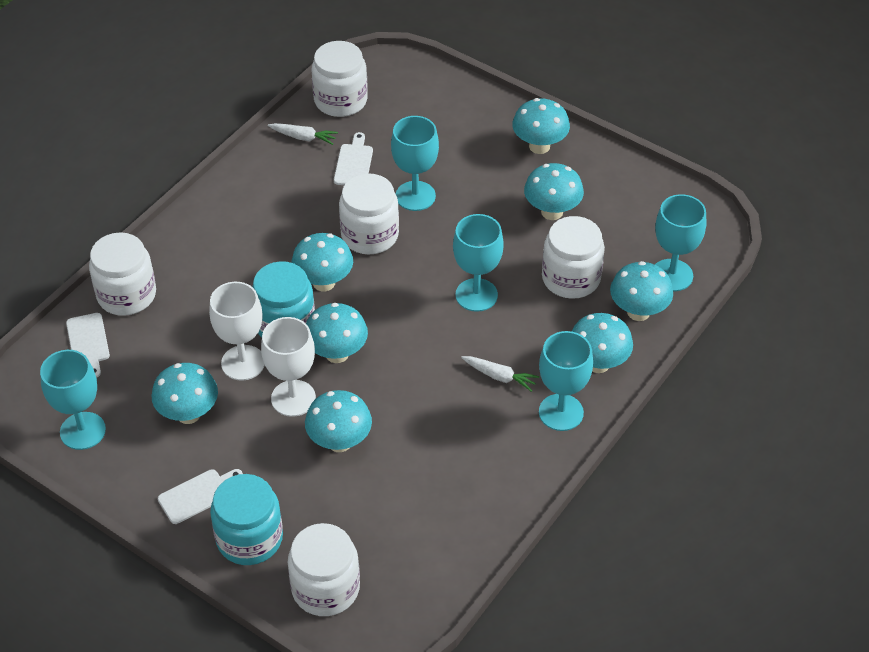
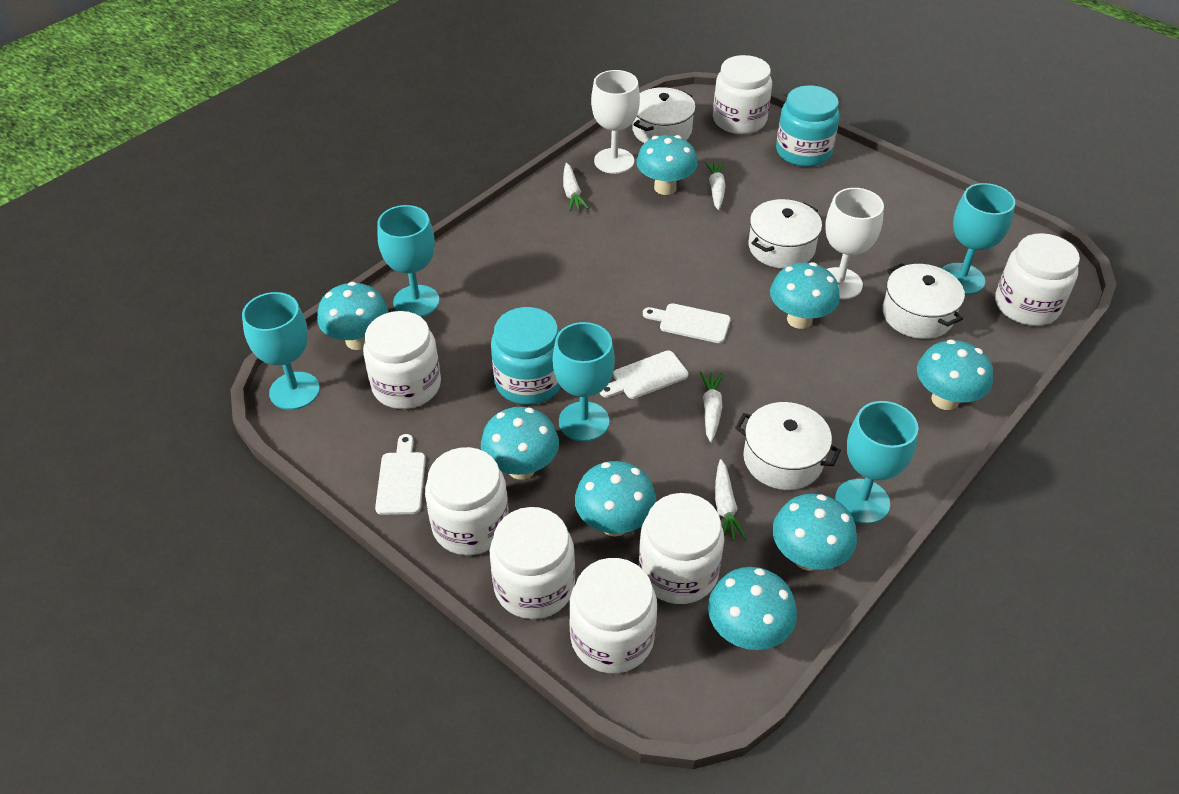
white carrot: [268,123,338,145] [461,356,539,392] = 2 -> [563,163,589,211] [700,371,723,442] [704,162,726,210] [715,459,747,541] = 4
white jar: [89,232,156,316] [288,523,360,616] [312,41,368,117] [339,173,399,254] [542,216,605,299] = 5 -> [363,311,441,409] [425,447,509,555] [490,507,575,619] [569,558,657,673] [639,493,724,604] [713,55,772,134] [995,233,1080,326] = 7
white pot: none = 0 -> [632,87,696,143] [735,402,841,490] [748,199,822,269] [882,263,965,339] = 4

